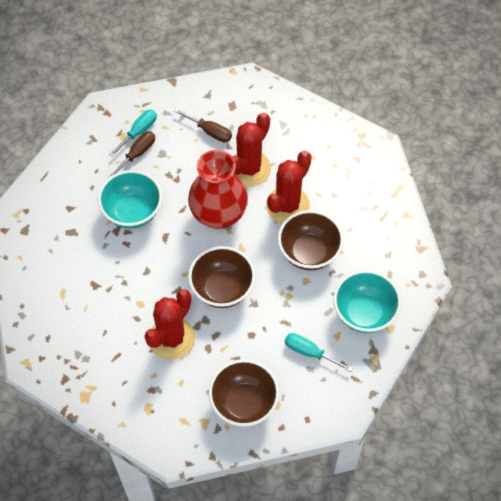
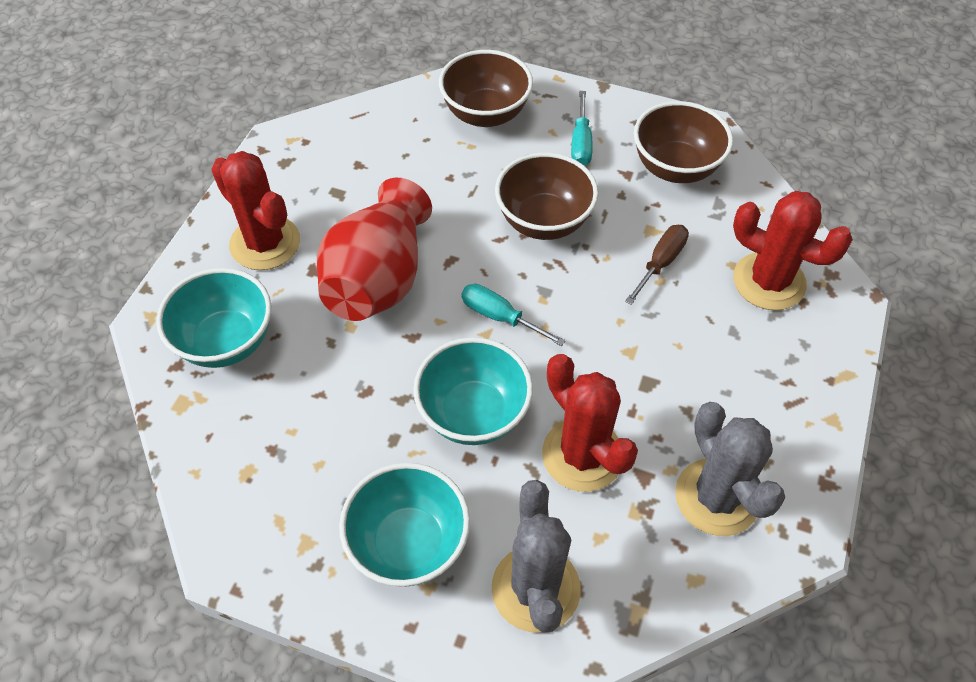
brown screwdriver: [107,131,155,178] [174,109,232,142] = 2 -> [625,225,689,305] = 1
grey cactus: none = 0 -> [492,480,581,633] [675,402,785,536] = 2
turquoise bowl: [98,170,162,229] [333,270,401,333] = 2 -> [156,268,271,368] [339,463,470,587] [413,337,533,445] = 3

